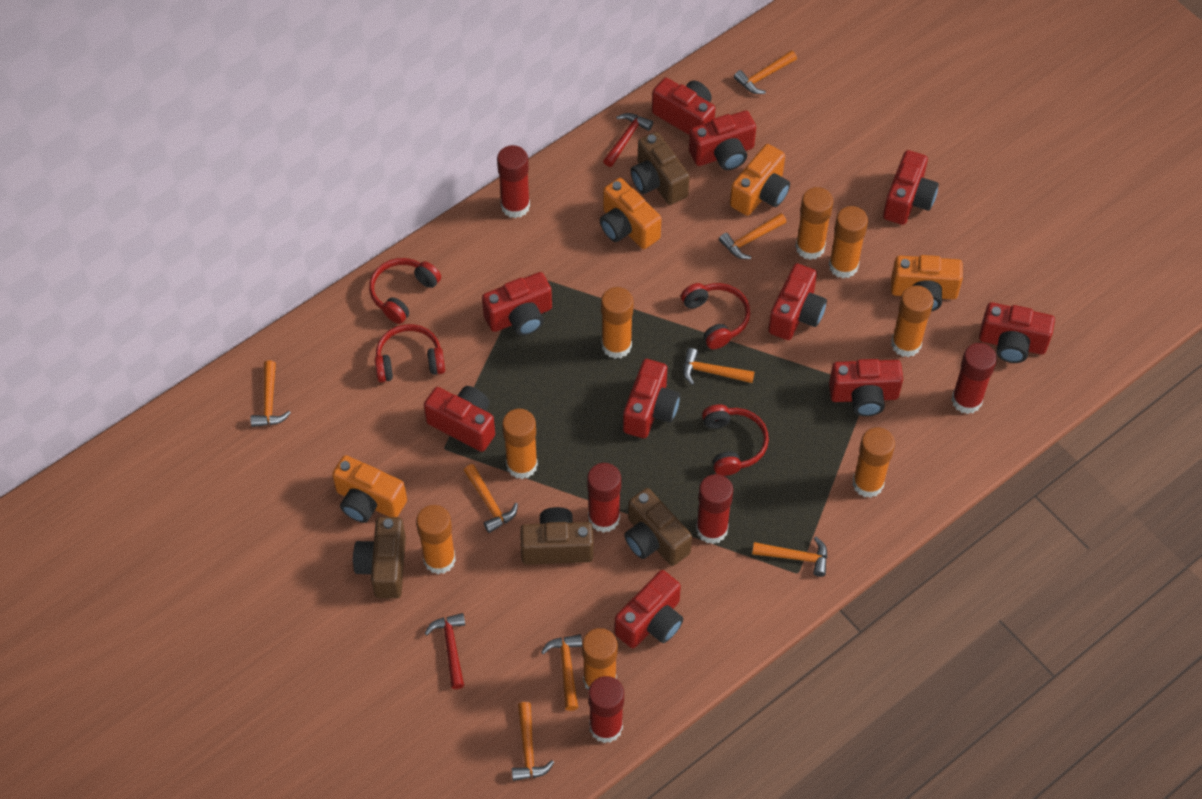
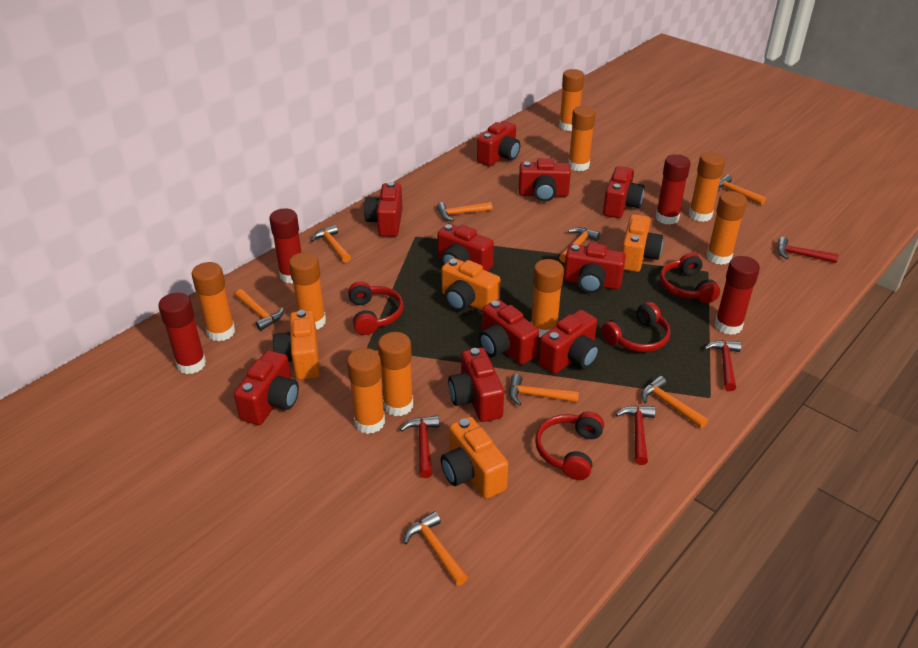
brown camera: [353,517,406,599] [520,507,594,565] [624,488,692,566] [630,132,690,205] = 4 -> none = 0
orange glue stick: [416,505,456,574] [502,409,538,479] [582,628,618,690] [601,287,634,359] [795,187,833,260] [829,206,868,278] [853,427,895,498] [891,285,934,357] = 8 -> [192,262,235,341] [289,252,326,329] [347,348,385,434] [378,332,413,416] [531,259,564,337] [559,69,584,131] [568,106,596,171] [689,152,725,222] [707,191,747,265] = 9
red glue stick: [497,145,530,218] [587,463,621,533] [588,676,624,743] [696,474,733,544] [952,343,997,414] = 5 -> [159,293,206,374] [269,208,302,283] [656,154,691,225] [715,256,760,335] = 4
red hammer: [424,613,465,689] [603,113,653,167] = 2 -> [400,415,439,478] [616,406,655,465] [704,340,741,391] [777,237,839,263] = 4

